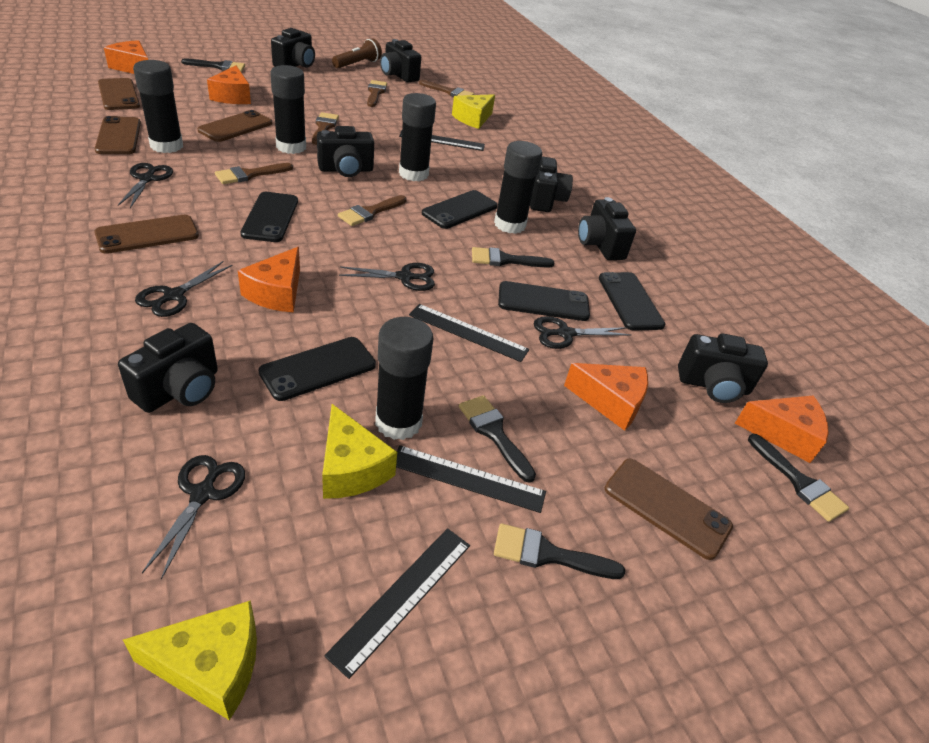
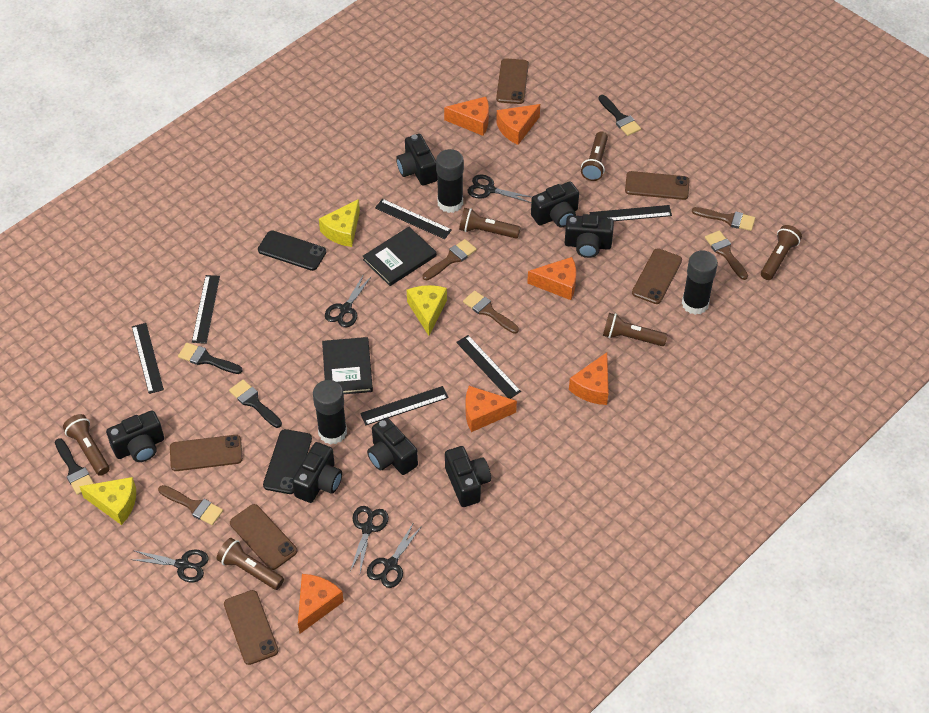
black book: none = 0 -> [322,337,373,394] [363,227,437,286] = 2
black brush: [181,58,245,72] [459,395,536,483] [472,247,554,268] [494,523,625,579] [748,434,849,522] = 5 -> [55,438,94,495] [178,343,243,374] [229,380,282,428] [599,95,641,136] = 4
black glue stick: [133,60,183,153] [270,65,306,154] [375,317,434,440] [399,93,436,181] [494,141,542,234] = 5 -> [313,380,347,445] [436,149,464,213] [682,250,718,315] = 3
black phone: [240,192,298,242] [258,337,376,401] [422,190,498,229] [498,281,590,321] [599,272,665,331] = 5 -> [258,231,326,271] [263,429,312,494] = 2
black ruler: [324,528,470,679] [396,445,546,513] [399,130,485,151] [409,304,529,362] = 4 -> [132,323,164,394] [192,275,220,344] [360,386,448,425] [375,199,452,239] [456,335,521,399] [589,205,672,221] = 6
brown flashlight: [332,38,382,68] = 1 -> [63,414,109,476] [217,538,284,590] [459,208,521,238] [581,131,608,181] [603,313,668,346] [761,225,802,280] = 6
brown phone: [94,215,199,254] [95,116,141,154] [98,78,140,110] [197,110,272,142] [605,459,733,560] = 5 -> [170,435,243,471] [224,590,278,665] [230,504,297,570] [496,58,529,104] [625,171,690,200] [632,248,682,304] = 6
orange cheese: [104,40,148,74] [207,66,251,104] [238,247,300,312] [564,363,648,431] [735,396,829,463] = 5 -> [298,574,344,634] [444,97,489,136] [466,386,517,432] [496,104,540,145] [527,257,576,300] [569,352,608,405] = 6

